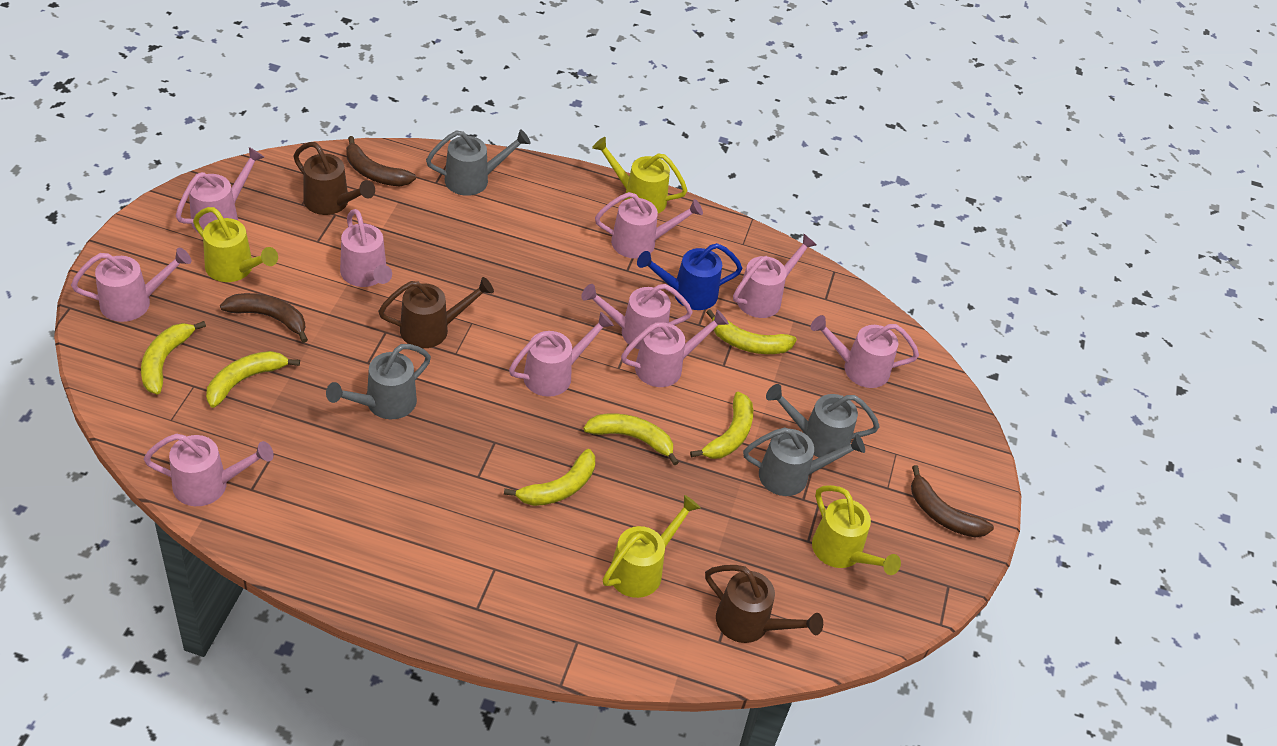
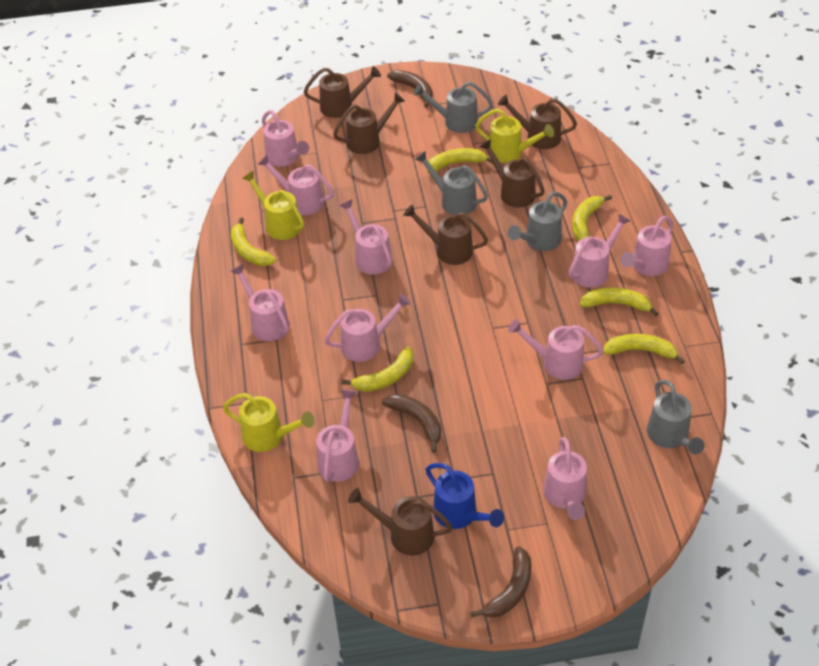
brown watering can: [294,142,375,215] [378,277,494,348] [705,565,823,643] = 3 -> [304,66,381,118] [333,93,405,154] [348,488,453,556] [403,205,488,265] [479,139,545,207] [498,94,577,149] = 6
yellow watering can: [193,207,278,282] [592,137,688,213] [603,495,701,598] [812,485,901,575] = 4 -> [223,393,315,452] [242,171,304,240] [475,108,554,163] = 3

